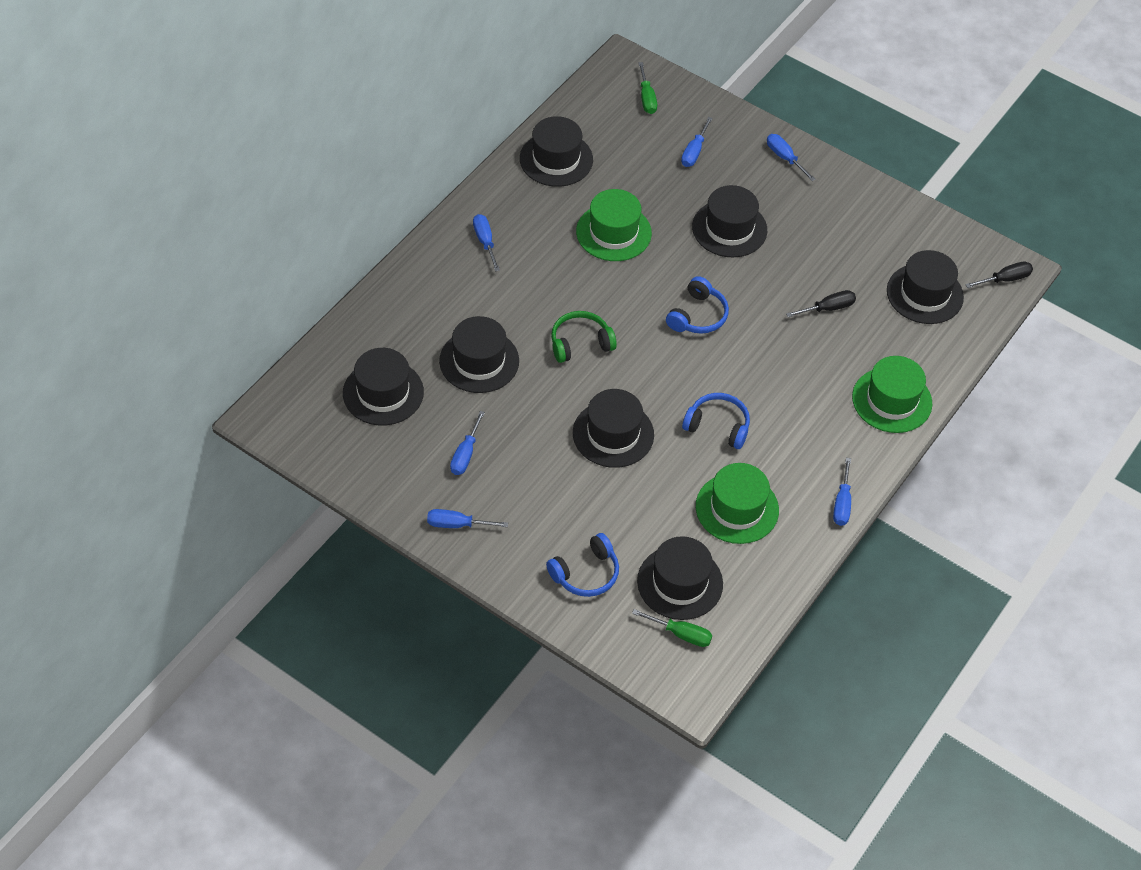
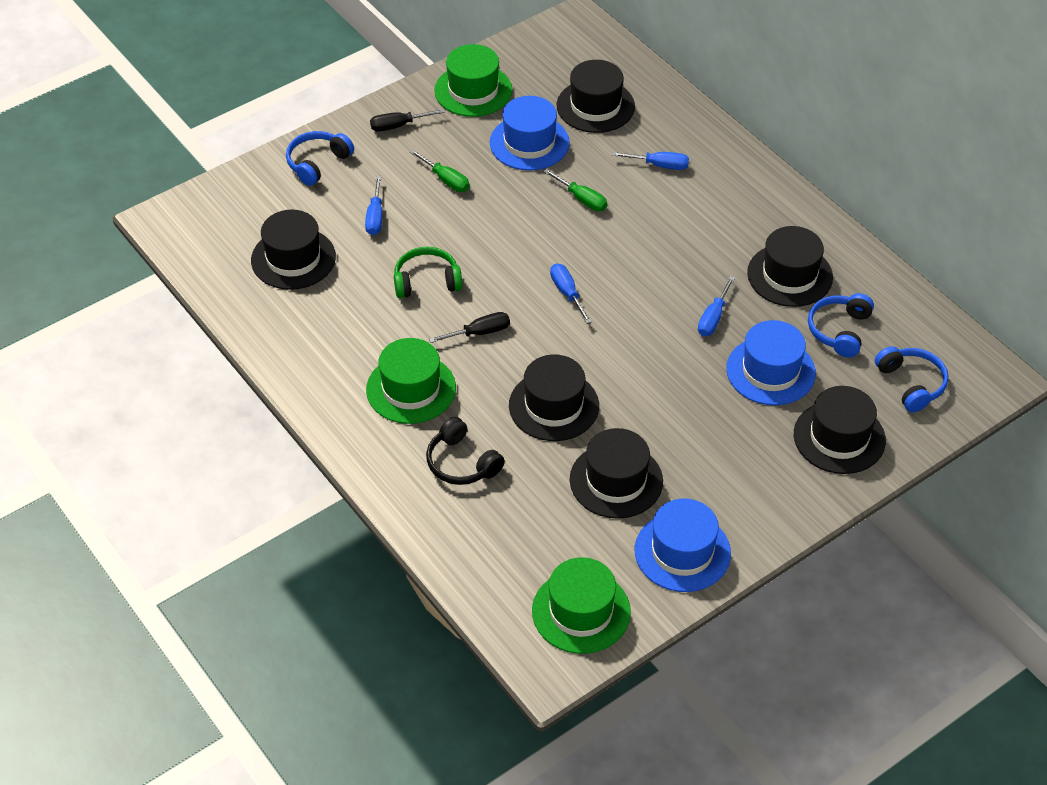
black hat: [343,348,424,425] [439,316,519,393] [520,116,593,187] [573,389,654,468] [637,536,723,620] [692,185,767,257] [887,250,964,324] = 7 -> [251,210,336,290] [509,354,599,441] [557,60,635,133] [570,428,663,519] [747,226,833,307] [794,386,886,474] = 6
black headphones: none = 0 -> [426,417,505,485] = 1
blue hat: none = 0 -> [490,96,570,171] [635,499,731,592] [726,320,816,405] = 3
blue screwdriver: [427,509,508,528] [450,411,485,475] [473,214,500,272] [681,117,713,167] [767,134,815,181] [833,458,851,526] = 6 -> [365,176,382,235] [550,263,592,324] [612,152,689,170] [698,276,735,336] = 4

